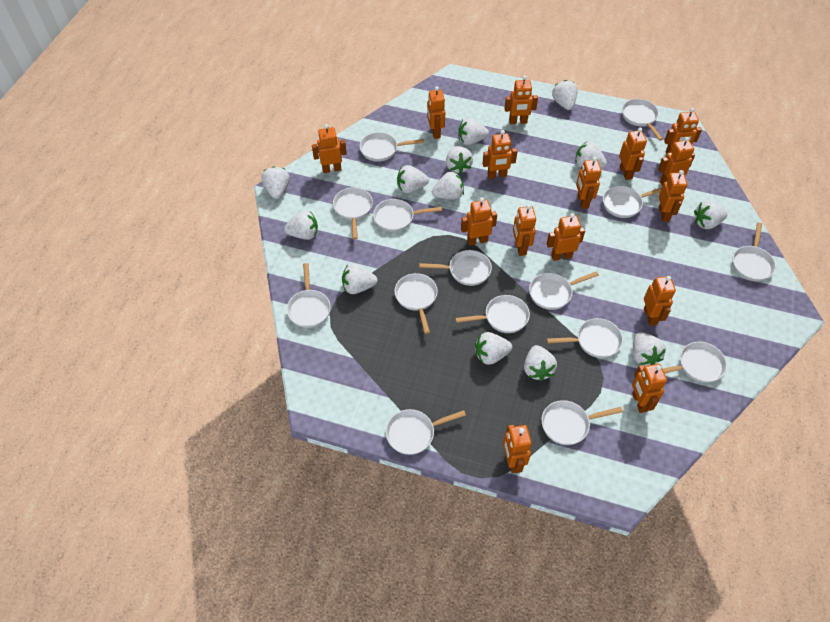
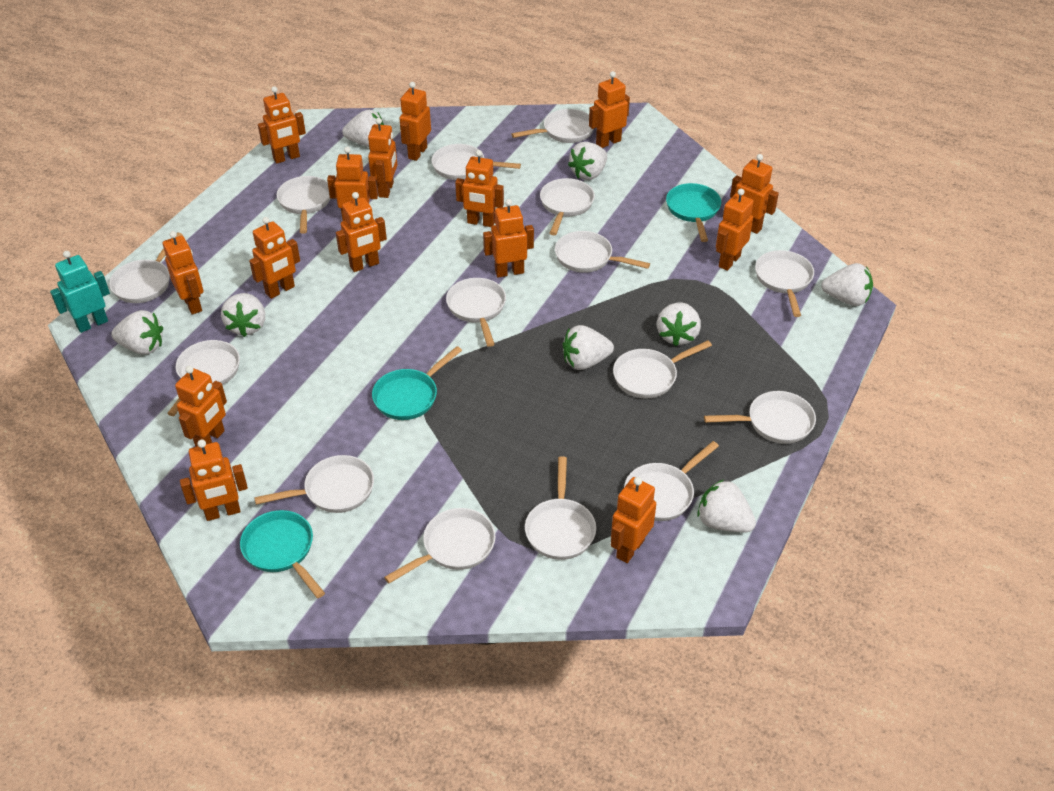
turquoise pan: none = 0 -> [240,510,325,598] [372,346,462,420] [666,183,721,242] = 3
turquoise robot: none = 0 -> [50,251,110,333] = 1
white strawberry: [261,166,290,199] [284,211,318,240] [342,264,378,294] [397,165,429,194] [432,172,464,199] [446,146,473,174] [458,118,489,145] [475,332,512,365] [524,345,557,381] [552,80,578,110] [575,142,607,168] [633,332,666,366] [694,200,728,229] = 13 -> [111,310,163,354] [221,293,265,337] [342,110,384,147] [563,325,614,370] [568,142,607,180] [657,303,701,346] [697,479,756,532] [821,263,873,306] = 8

